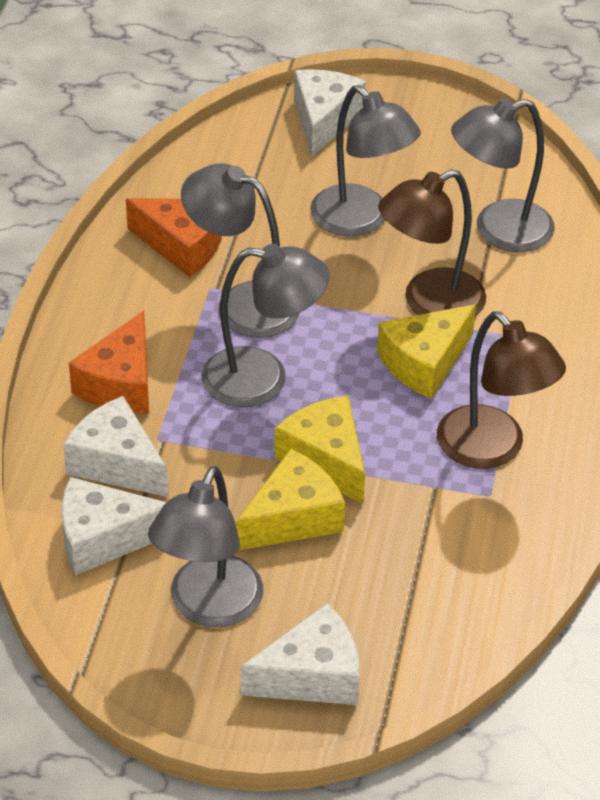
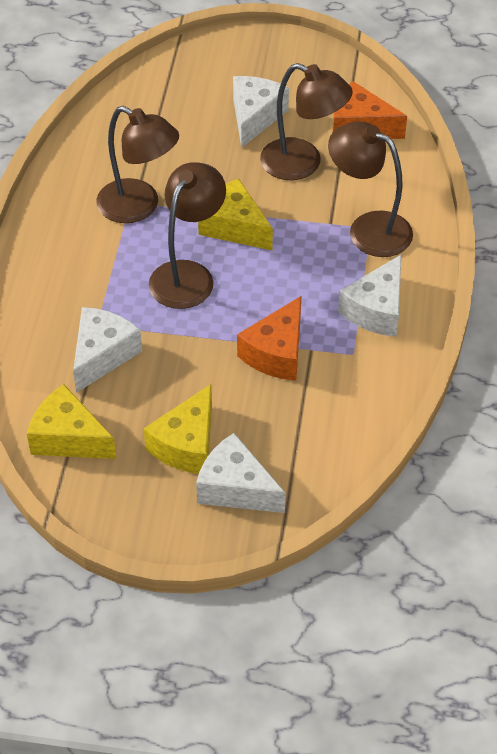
brown lamp: [378,169,486,317] [437,311,566,469] = 2 -> [96,106,179,223] [149,162,226,309] [260,63,353,180] [328,121,413,257] = 4
grey lamp: [148,466,263,627] [181,163,299,338] [201,243,330,407] [310,85,421,236] [451,99,555,252] = 5 -> none = 0

